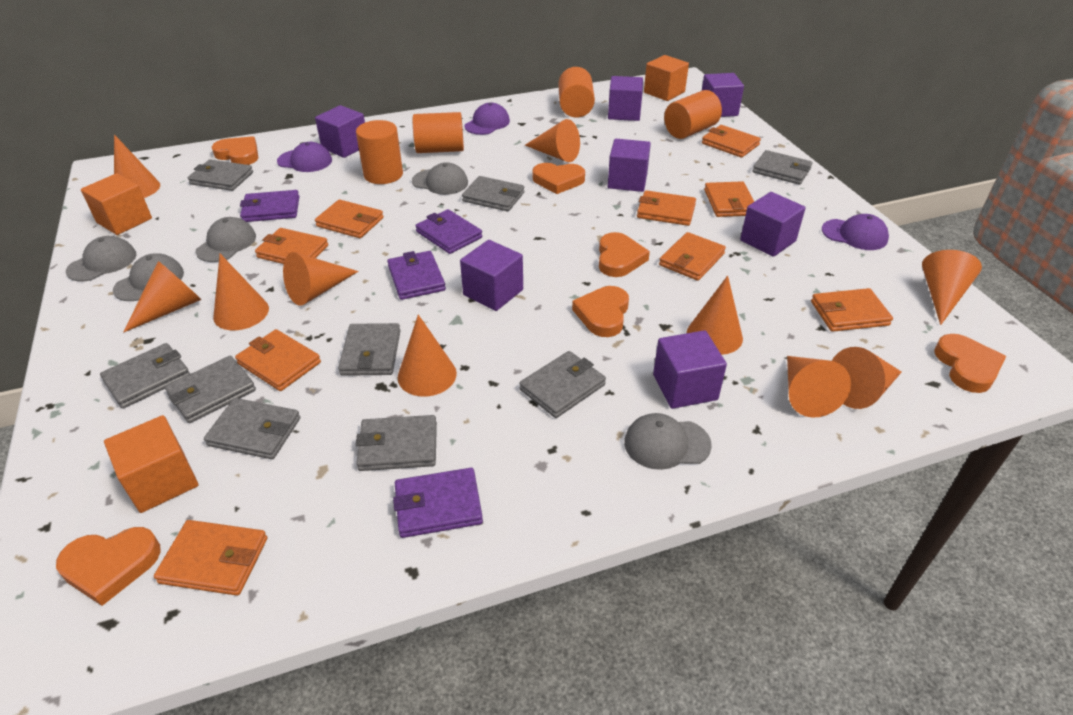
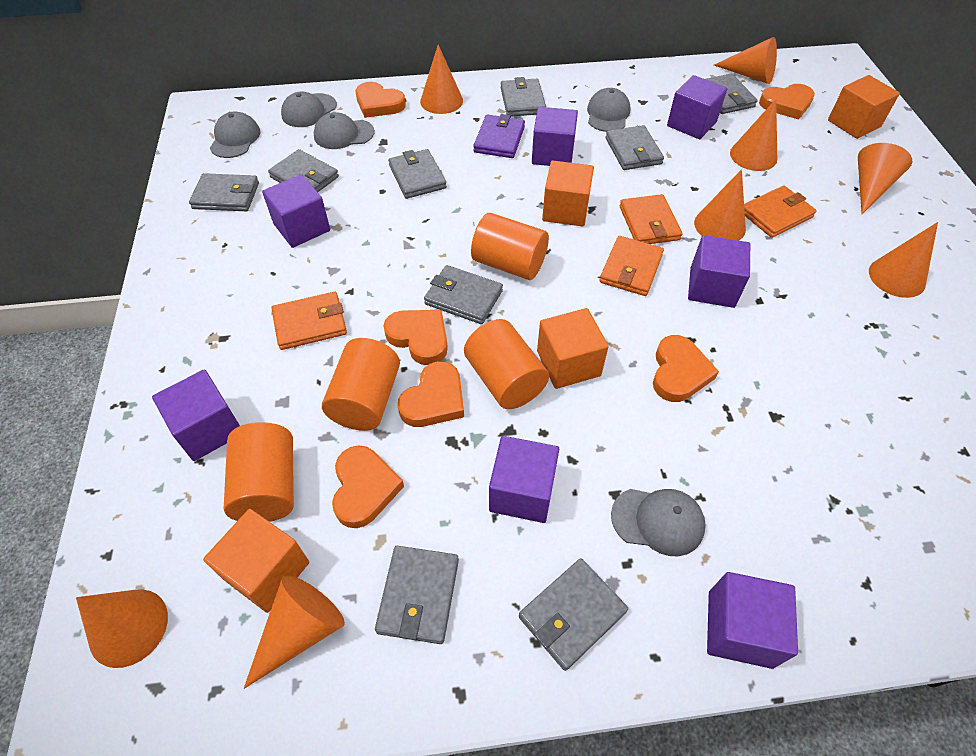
orange cone: [114,134,160,198] [123,261,201,333] [213,254,269,330] [283,252,359,306] [398,314,457,397] [525,119,580,162] [687,276,743,355] [787,356,851,418] [832,347,901,409] [922,250,982,325] = 10 -> [76,589,168,668] [244,575,345,689] [420,45,463,114] [694,169,746,241] [714,37,777,84] [730,99,777,171] [858,143,912,214] [869,222,938,298] = 8
orange cube: [81,173,152,235] [104,415,198,513] [644,55,689,101] = 3 -> [203,509,309,613] [537,308,609,389] [542,161,594,227] [828,75,900,139] = 4
orange wallet: [154,520,267,596] [235,329,321,391] [255,228,328,264] [315,199,384,238] [637,190,696,226] [659,232,726,281] [702,125,761,158] [704,181,754,217] [811,288,893,332] = 9 -> [271,292,347,350] [600,236,664,296] [620,194,683,244] [744,185,817,238] = 4
purple cap: [277,142,332,172] [465,103,510,135] [822,214,889,250] = 3 -> none = 0
purple wallet: [240,190,299,222] [387,251,446,300] [393,468,483,538] [415,209,482,254] = 4 -> [473,114,525,158] = 1

